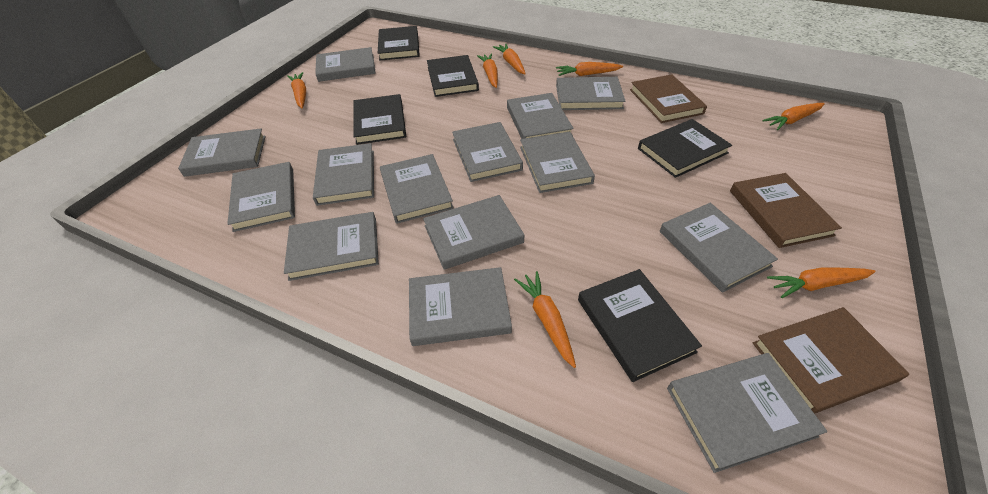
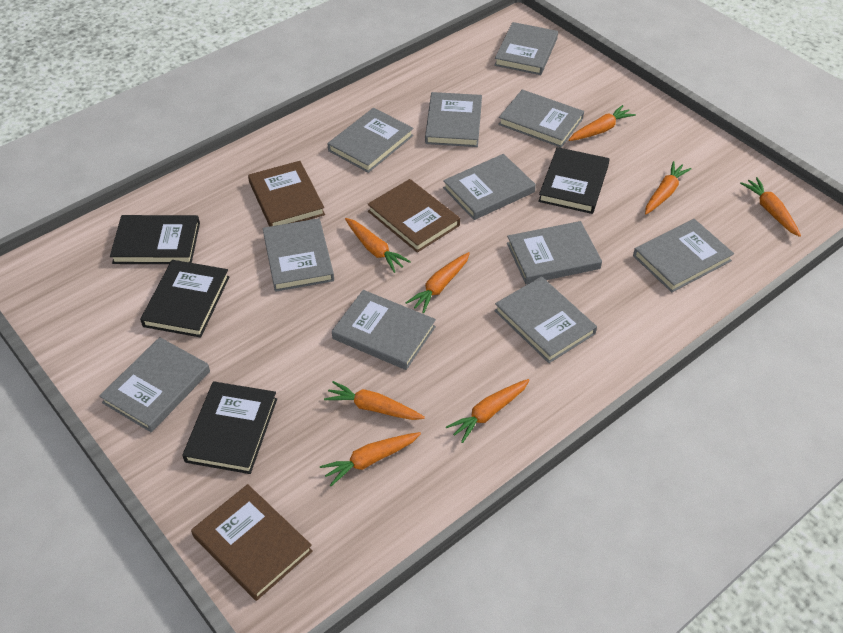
black book: [354,94,406,145] [378,26,420,61] [427,55,479,97] [578,269,702,382] [638,119,732,178] = 5 -> [110,215,200,264] [140,260,230,338] [182,381,277,474] [538,147,609,214] = 4
grey book: [178,128,266,177] [227,162,295,232] [284,212,379,281] [313,143,374,206] [315,47,376,82] [380,154,454,224] [409,267,512,346] [423,195,524,270] [452,122,523,182] [507,93,574,139] [520,132,595,193] [556,77,626,110] [660,203,778,293] [667,353,827,473] = 14 -> [99,337,210,432] [263,218,334,292] [328,108,414,173] [332,290,436,370] [425,92,482,147] [443,154,536,220] [494,22,558,75] [495,276,597,363] [498,89,584,148] [507,221,602,284] [633,219,734,292] = 11
orange carrot: [287,72,306,108] [477,53,498,88] [493,44,526,74] [514,271,576,368] [556,62,623,76] [762,103,825,130] [767,268,876,298] = 7 -> [320,432,421,486] [324,381,425,420] [345,218,411,273] [406,252,470,313] [446,379,530,443] [569,105,636,141] [645,161,692,214] [740,177,801,237] = 8

